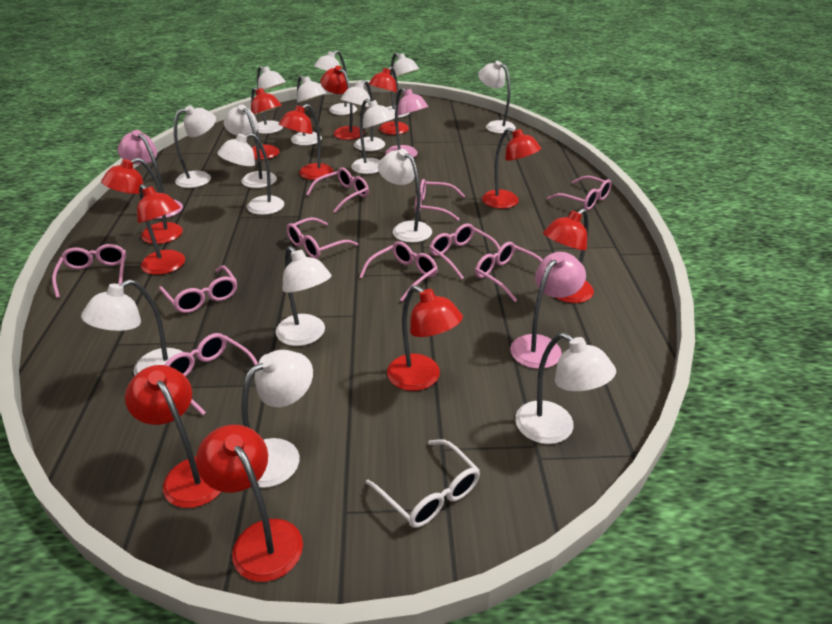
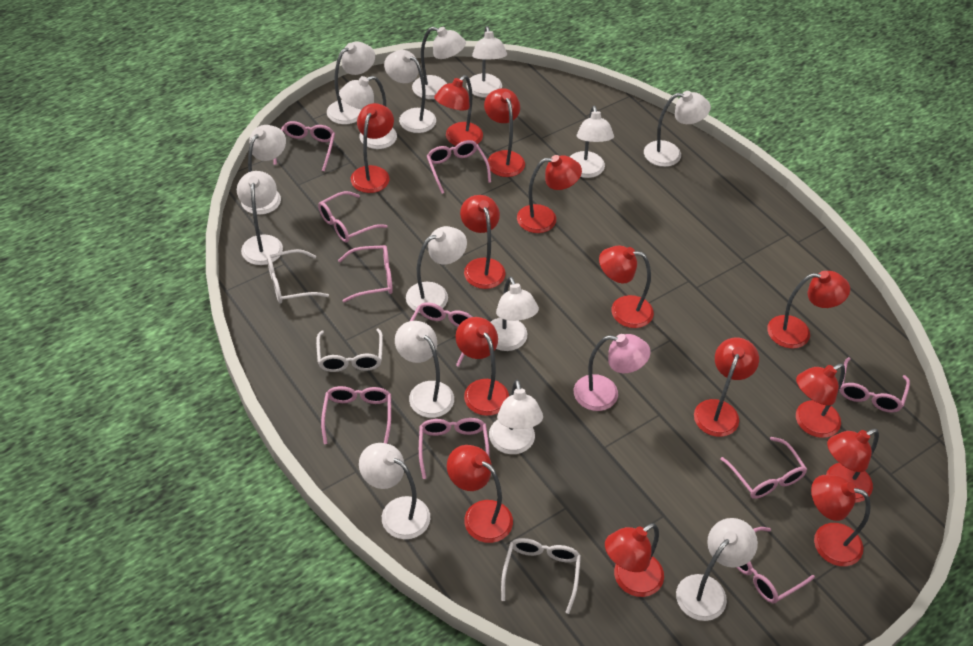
pink lamp: [117,130,183,219] [386,87,428,158] [510,252,586,369] = 3 -> [574,334,650,411] = 1
red lamp: [101,158,183,244] [125,365,221,508] [137,184,185,275] [196,425,303,582] [251,87,282,160] [279,104,333,180] [320,66,364,140] [369,66,409,135] [387,285,463,391] [482,128,541,209] [543,208,594,303] = 11 -> [351,103,394,193] [434,75,483,146] [447,445,513,543] [456,317,509,416] [460,195,505,289] [484,88,525,177] [517,155,582,233] [599,246,654,328] [605,523,664,597] [694,338,759,437] [767,271,850,349] [796,364,845,438] [811,475,871,566] [826,429,879,503] = 14
white glasses: [366,439,480,528] = 1 -> [267,249,329,304] [316,328,383,372] [501,538,581,614] = 3

